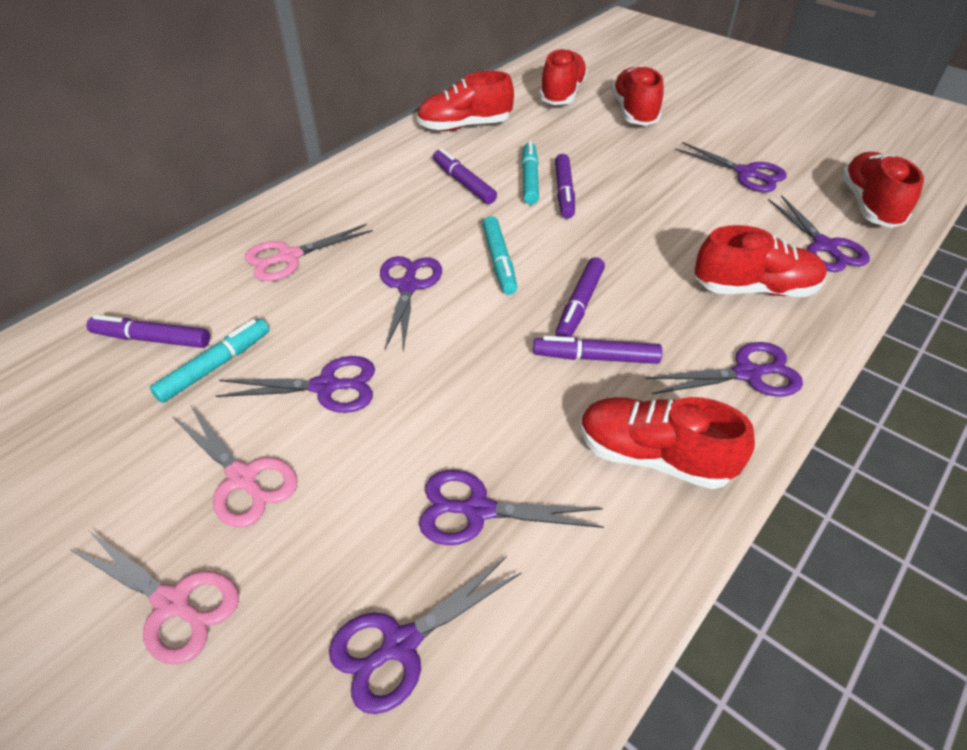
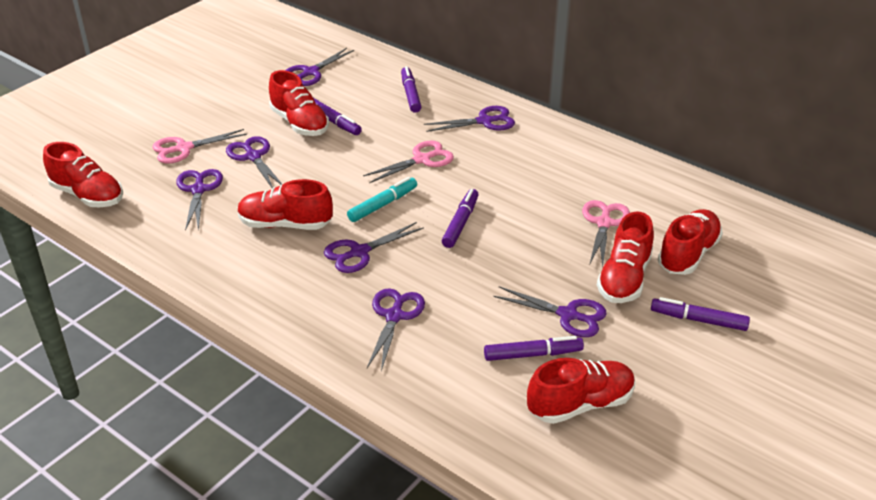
turquoise marker: [150,319,269,403] [482,216,517,295] [522,141,539,204] = 3 -> [347,177,417,222] = 1

